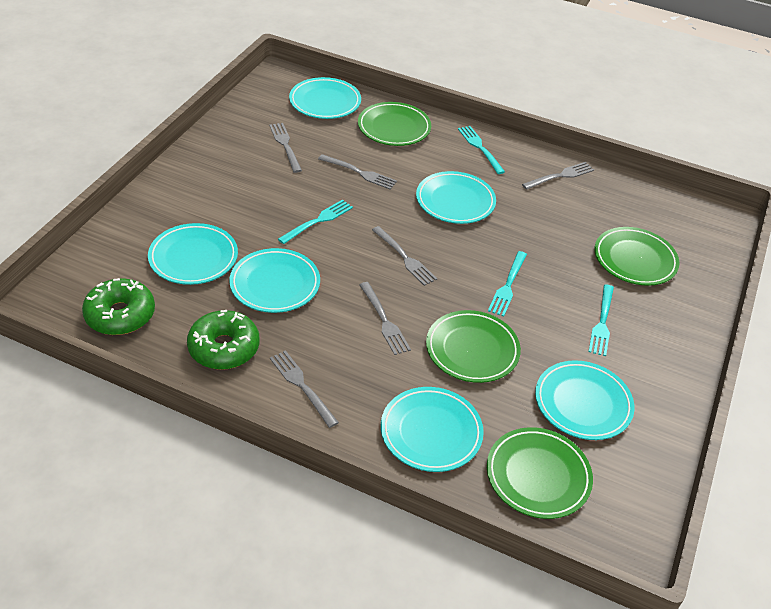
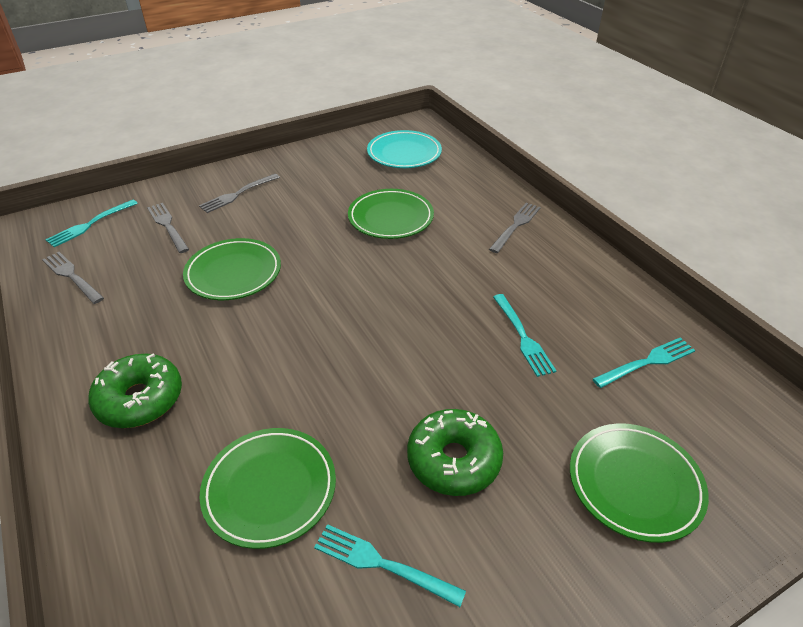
grey fork: [269,123,302,173] [270,350,339,428] [318,154,397,190] [359,282,411,355] [372,226,437,286] [522,162,594,190] = 6 -> [42,252,104,304] [147,203,189,253] [199,174,280,213] [489,203,541,253] = 4
turquoise plate: [148,223,238,285] [229,248,320,313] [289,77,361,119] [381,387,484,472] [416,171,496,224] [535,360,635,440] = 6 -> [367,130,442,168] = 1

